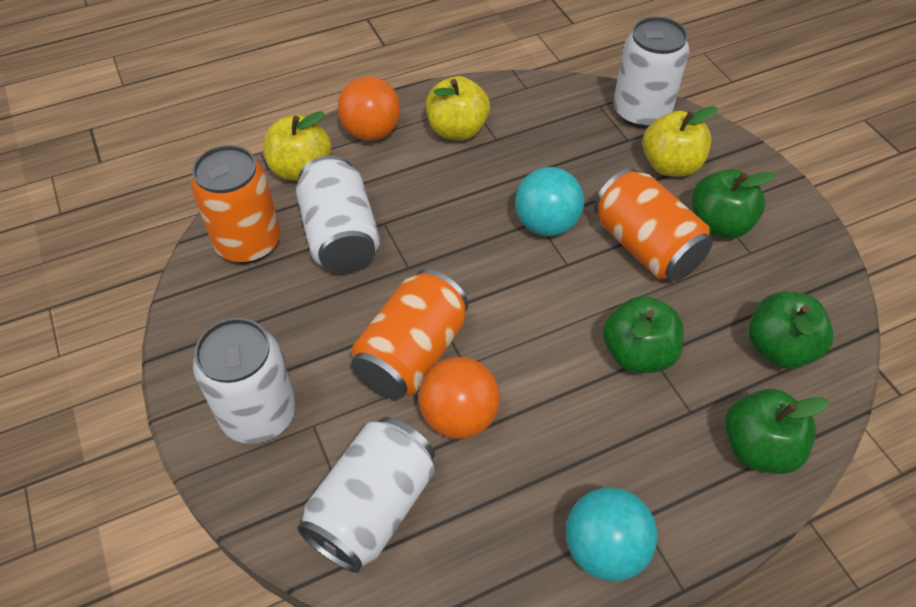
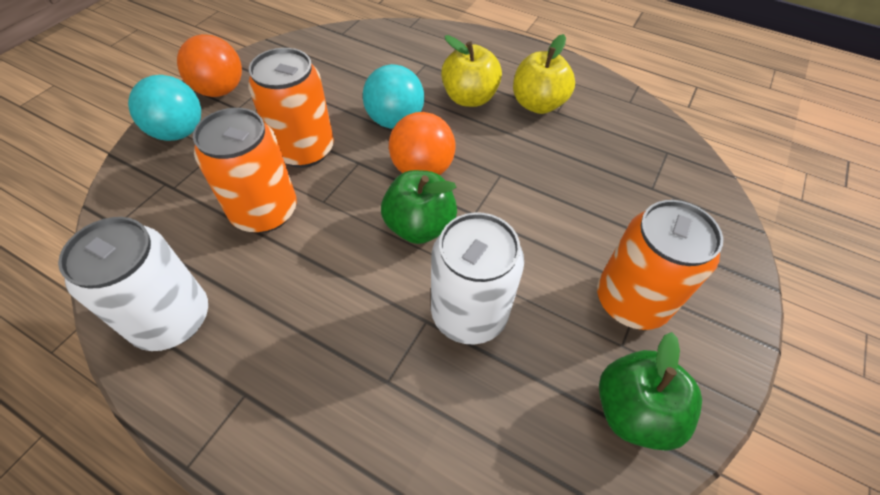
green apple: [603,296,684,373] [692,169,776,239] [725,389,830,474] [748,292,834,369] = 4 -> [381,170,457,244] [599,332,702,451] = 2
white can: [193,318,296,444] [296,155,380,273] [297,417,435,573] [614,17,689,128] = 4 -> [58,217,208,351] [431,212,524,345] = 2
yellow apple: [264,111,331,181] [426,76,490,140] [643,106,718,177] = 3 -> [441,35,502,107] [513,34,575,114] = 2

